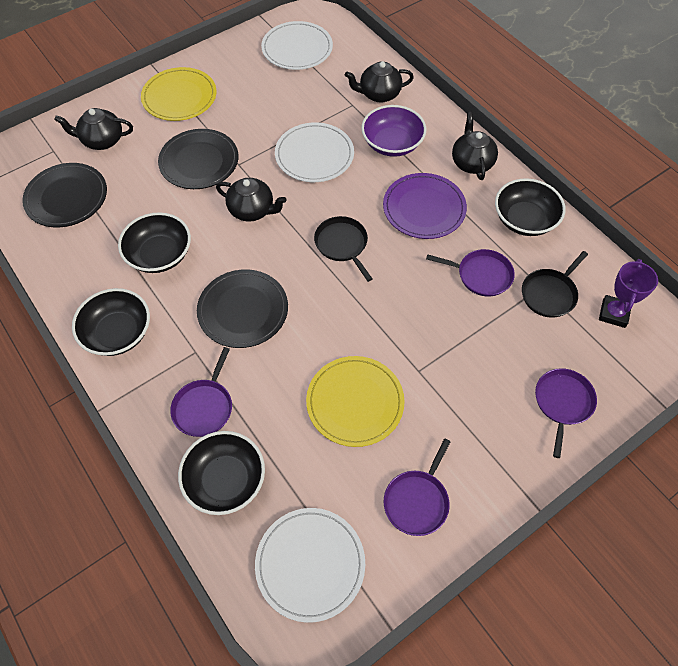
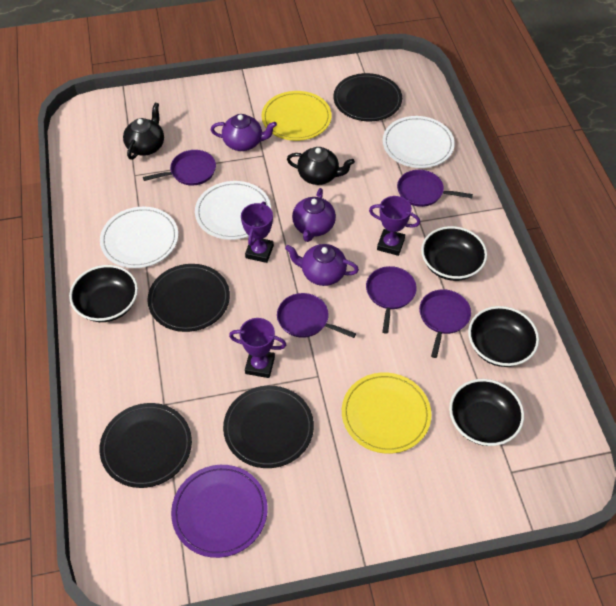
black pan: [314,216,373,282] [522,251,588,318] = 2 -> none = 0
black plate: [22,163,107,227] [158,129,238,189] [197,269,288,348] = 3 -> [99,403,192,488] [148,264,230,332] [223,386,314,468] [333,73,402,121] = 4
black teapot: [54,108,133,150] [216,178,286,222] [345,61,414,103] [452,112,498,180] = 4 -> [123,102,164,160] [287,147,355,185] = 2
purple bowl: [361,105,426,157] = 1 -> none = 0
purple pan: [170,347,232,437] [384,438,451,536] [426,249,515,297] [535,368,597,458] = 4 -> [143,150,216,186] [277,293,356,338] [366,266,417,334] [397,170,473,207] [419,289,471,358] = 5
purple teapot: none = 0 -> [211,114,277,151] [285,244,359,286] [292,188,336,242] = 3
purple trophy: [599,259,658,328] = 1 -> [229,318,286,378] [241,202,274,263] [369,196,420,256] = 3

